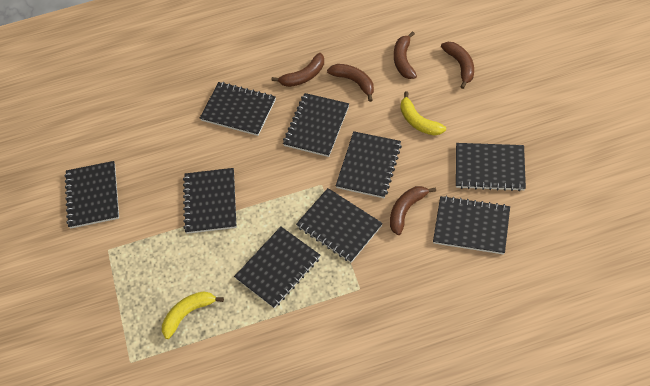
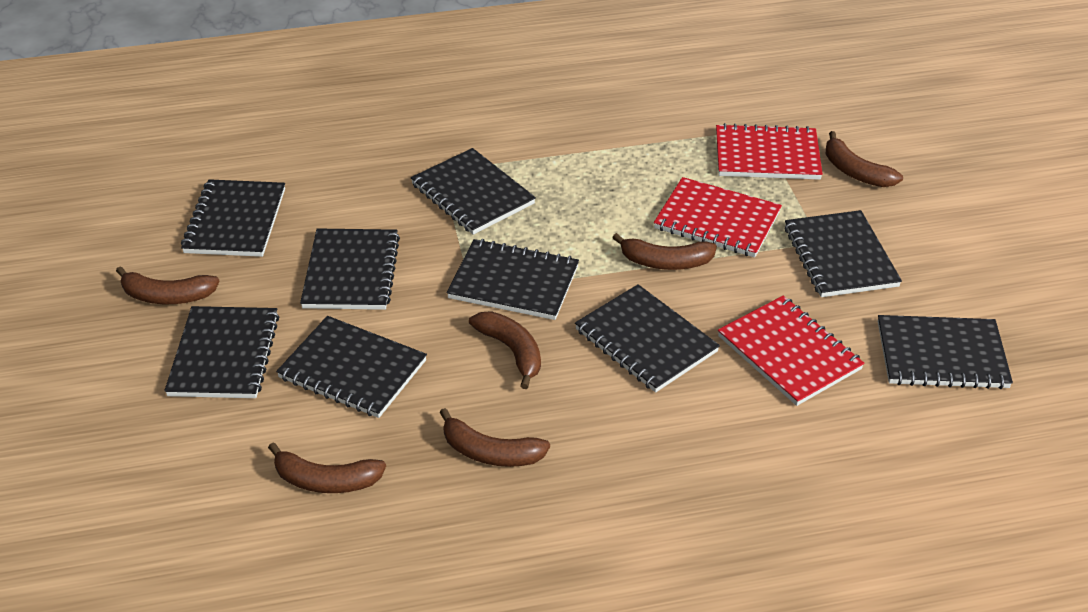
brown banana: [271,53,324,87] [327,64,374,102] [390,186,436,235] [394,31,417,79] [441,42,474,89] = 5 -> [116,266,220,304] [268,442,386,493] [439,408,550,467] [469,311,541,389] [612,233,717,270] [826,131,903,187] = 6
red notebook: none = 0 -> [654,177,782,258] [716,123,823,180] [718,296,864,406] = 3
yellow banana: [162,291,224,339] [401,91,446,136] = 2 -> none = 0

